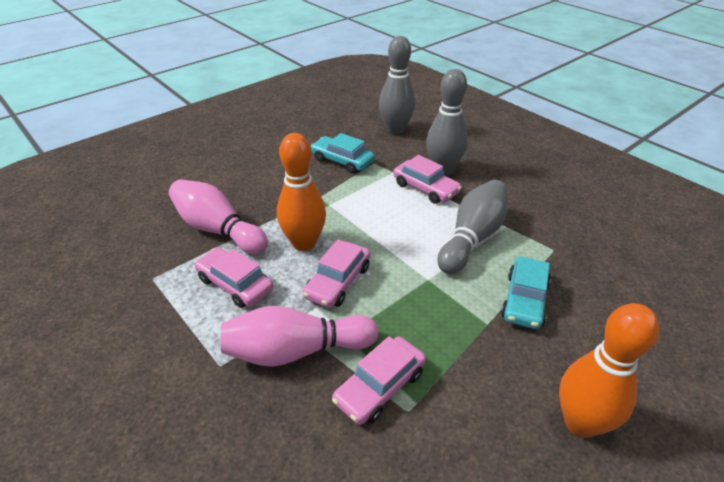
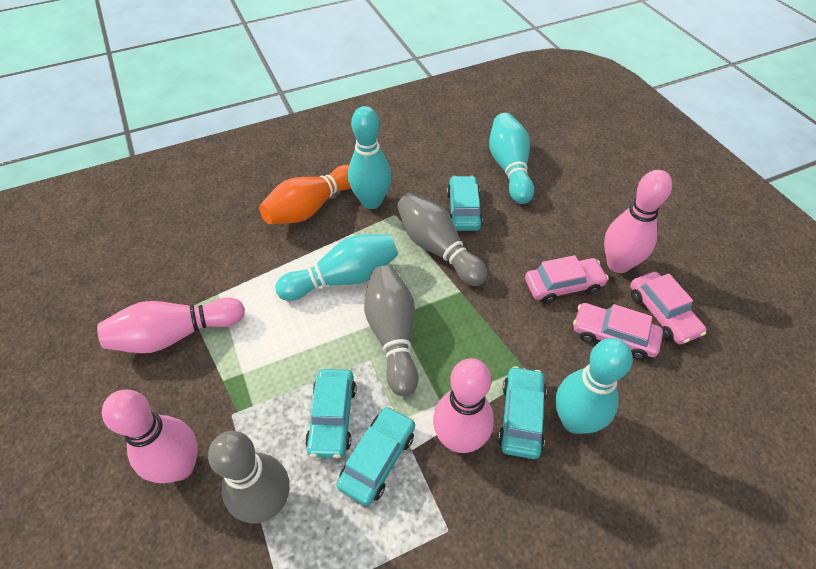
orange bowling pin: [277,133,326,251] [559,303,659,438] = 2 -> [259,165,351,224] = 1
pink bowling pin: [169,179,268,254] [221,306,378,367] = 2 -> [97,297,245,353] [102,390,198,483] [433,358,494,453] [604,170,672,273] = 4
pink car: [195,247,273,308] [303,239,370,308] [332,336,426,425] [393,155,462,204] = 4 -> [525,255,609,304] [573,303,663,360] [630,272,707,344] = 3
turquoise bowling pin: none = 0 -> [275,234,398,301] [348,106,391,209] [489,113,534,204] [556,338,633,434] = 4
turquoise car: [311,133,375,174] [501,256,551,329] = 2 -> [305,369,356,458] [336,406,415,506] [447,176,483,231] [498,366,547,459] = 4

